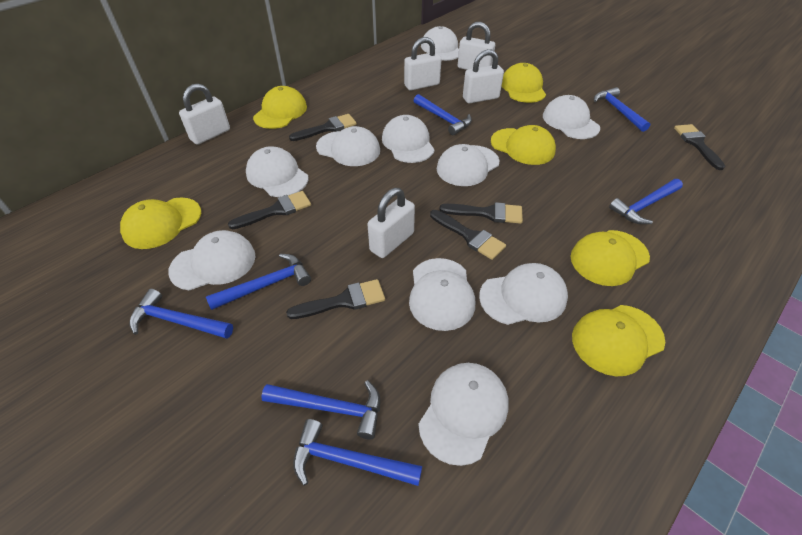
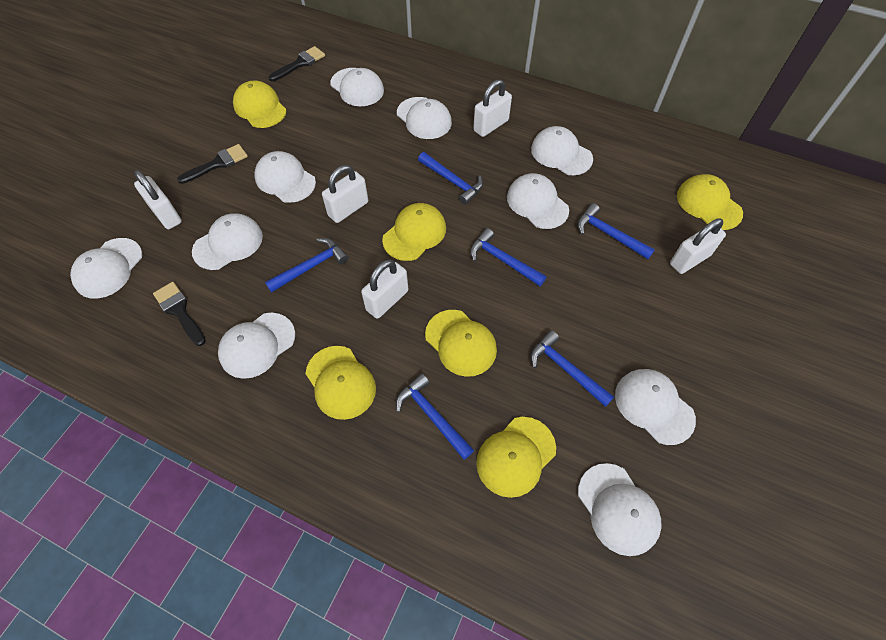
black brush: [228,191,311,229] [286,279,385,319] [289,114,357,141] [430,210,506,260] [439,202,523,224] [674,124,725,170] = 6 -> [153,282,206,346] [177,144,248,184] [269,46,325,81] = 3
blue hammer: [129,289,233,339] [206,254,311,310] [261,380,380,439] [293,419,422,486] [414,94,472,135] [594,87,650,132] [609,179,683,224] = 7 -> [265,238,349,293] [396,374,474,460] [418,152,483,205] [470,228,546,286] [531,330,614,407] [577,203,655,259] = 6

